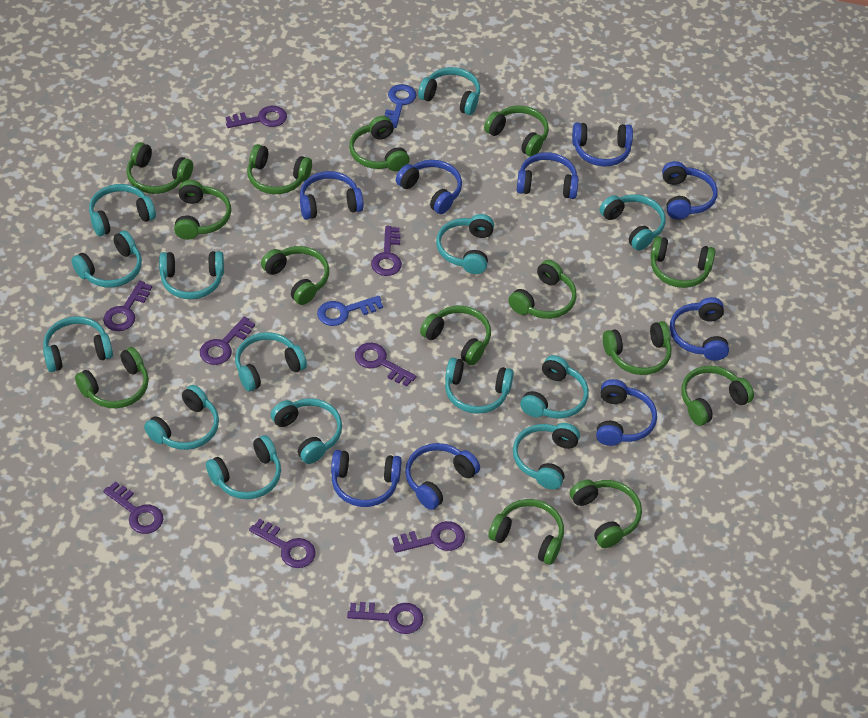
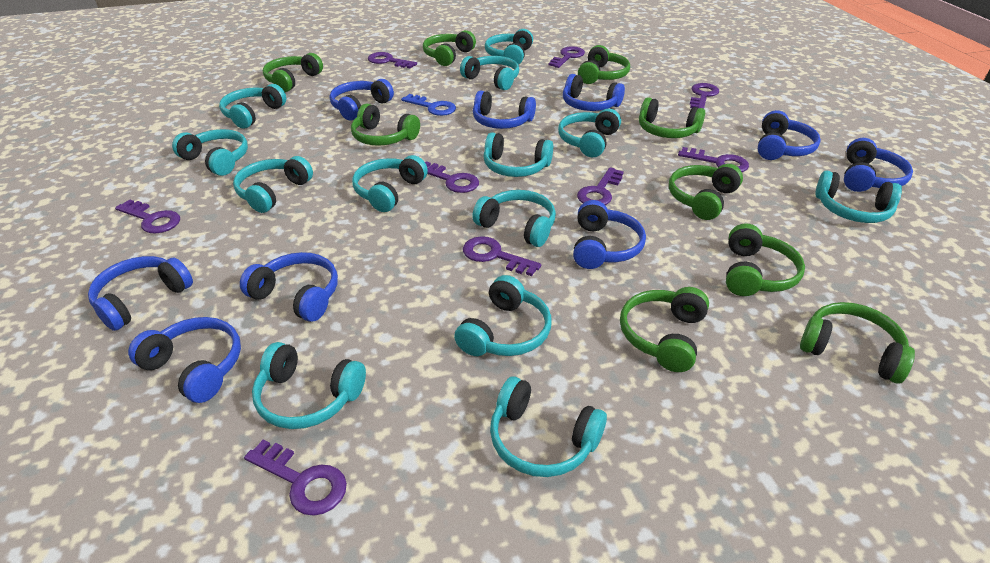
blue key: [317,296,383,326] [384,84,416,128] = 2 -> [401,94,456,116] = 1
green headphones: [75,347,149,409] [126,142,193,194] [174,180,231,240] [247,144,312,194] [261,246,329,305] [349,116,410,171] [420,306,491,365] [484,106,549,157] [488,499,564,565] [508,260,577,319] [570,479,642,548] [603,321,672,375] [650,236,716,288] [681,366,754,426] = 14 -> [263,53,323,92] [351,104,420,146] [423,30,476,66] [578,45,630,84] [620,287,709,372] [639,97,705,138] [669,164,743,220] [726,223,805,296] [800,302,915,384] = 9
turquoise headphones: [43,316,113,372] [71,231,142,288] [89,184,156,236] [144,385,219,450] [159,251,224,299] [206,435,281,499] [235,332,307,391] [271,398,342,464] [418,67,480,115] [436,214,494,274] [445,358,514,414] [513,423,580,490] [520,355,589,419] [600,194,665,251] = 14 -> [172,129,248,176] [219,84,286,129] [233,156,313,213] [252,342,366,429] [352,155,428,212] [454,275,552,356] [460,56,519,90] [472,190,556,247] [484,132,553,177] [485,29,533,65] [490,376,607,477] [558,109,621,158] [815,170,902,223] = 13

